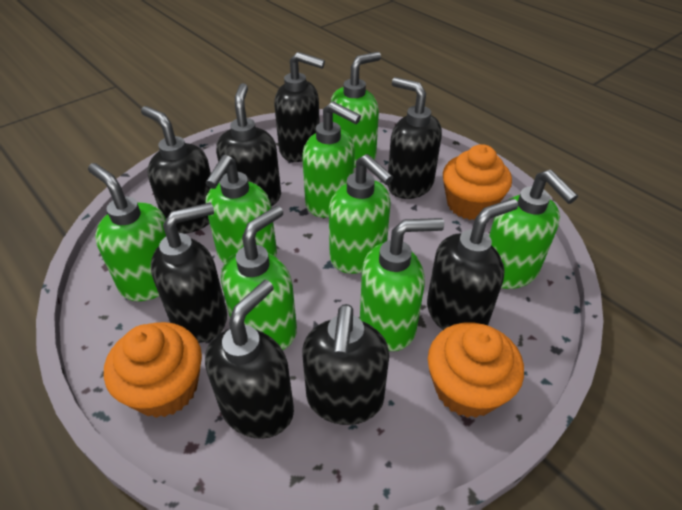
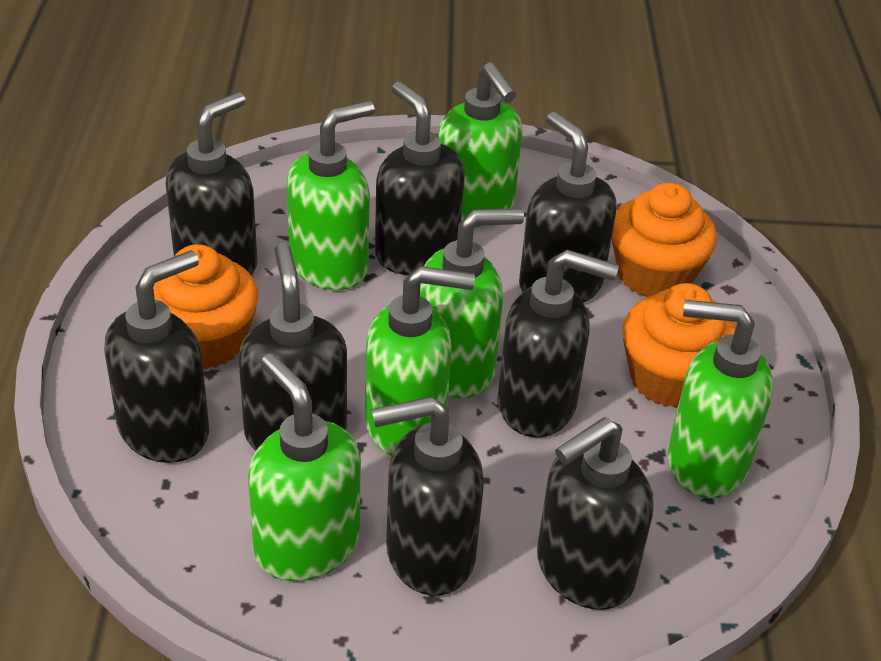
green soap dispenser: [88,163,166,301] [205,155,277,263] [221,206,297,350] [302,101,361,218] [329,154,393,274] [330,52,381,168] [360,218,444,351] [489,170,578,289] = 8 -> [248,354,361,581] [287,101,375,290] [365,266,475,456] [420,208,524,398] [437,62,522,227] [668,300,773,498] = 6

